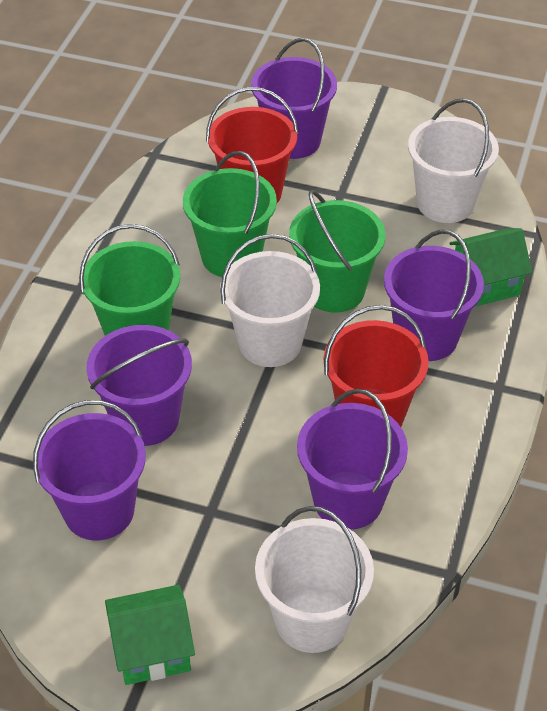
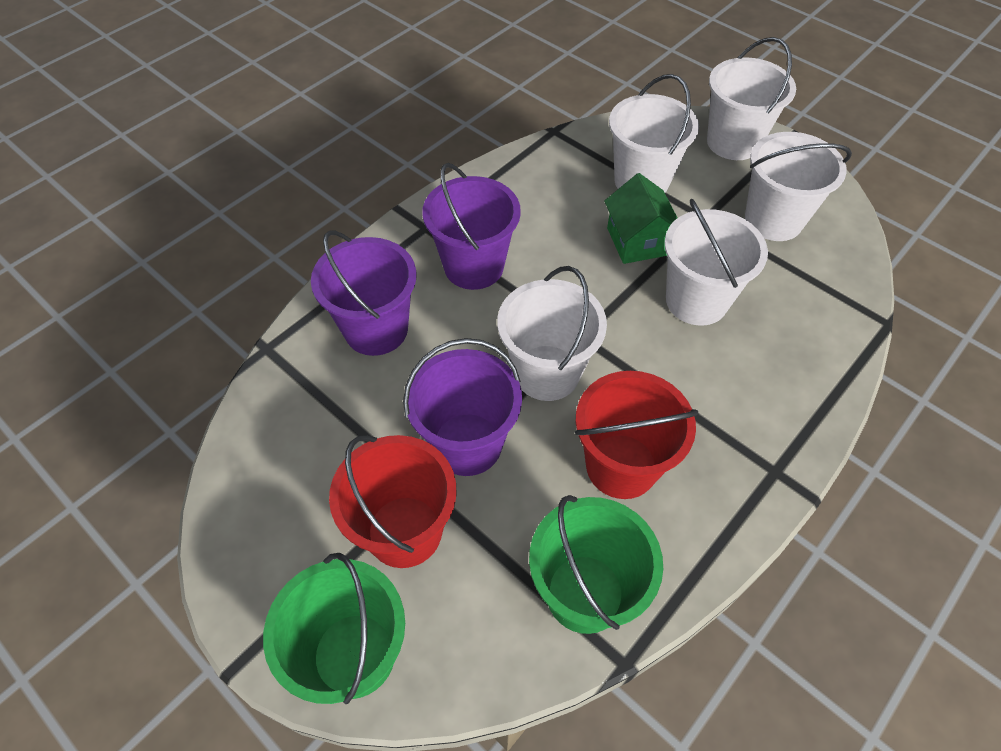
green bucket: [79,224,180,336] [183,151,277,277] [289,190,385,313] = 3 -> [263,553,405,704] [529,495,663,634] = 2
green house: [105,585,195,685] [449,228,532,307] = 2 -> [604,173,678,264] = 1
purple bucket: [33,400,146,541] [86,325,192,446] [251,38,337,159] [297,389,408,529] [384,230,484,361] = 5 -> [311,230,416,356] [403,338,522,476] [422,163,521,290] = 3
white bucket: [220,234,320,367] [255,506,374,653] [408,98,499,223] = 3 -> [497,266,607,401] [609,74,699,193] [664,199,768,326] [707,37,796,160] [745,132,852,241] = 5

